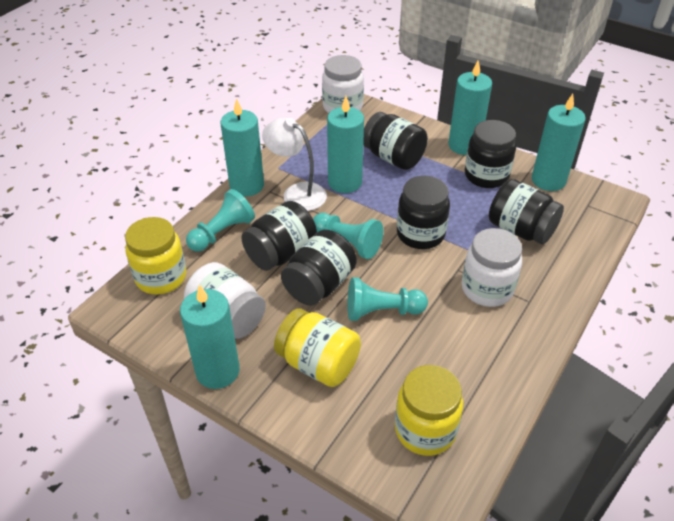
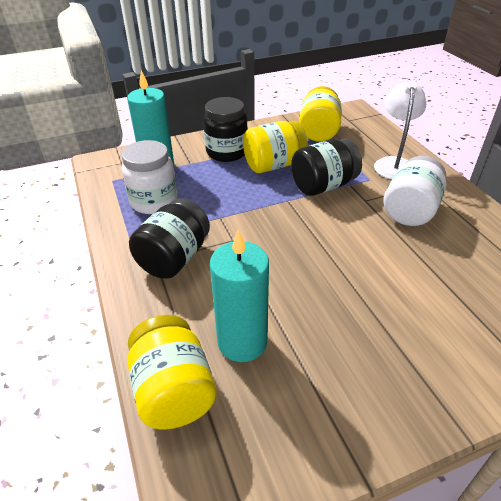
black jar: [241,201,317,271] [281,230,357,306] [363,112,428,170] [397,176,450,249] [465,120,516,188] [489,179,564,244] = 6 -> [129,198,210,279] [203,97,248,162] [291,139,362,196] = 3
turquoise candle: [180,284,240,389] [221,98,264,197] [327,96,364,193] [448,60,492,155] [532,94,586,191] = 5 -> [127,70,174,167] [210,230,269,362] = 2
turquoise pawn: [186,189,255,251] [313,213,383,259] [347,277,428,321] = 3 -> none = 0
white jar: [184,262,266,339] [322,55,364,113] [462,228,522,307] = 3 -> [122,140,177,214] [383,156,446,226] = 2

